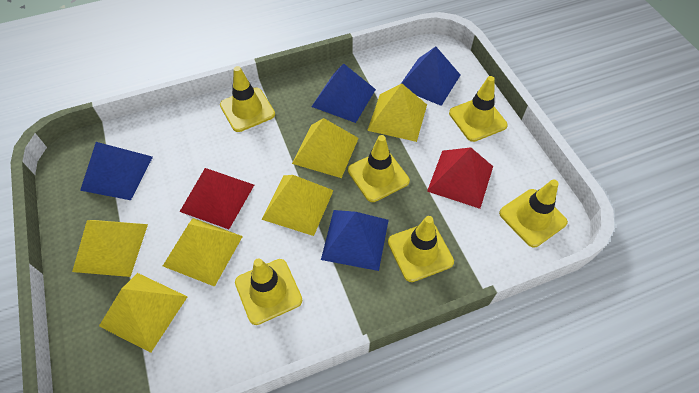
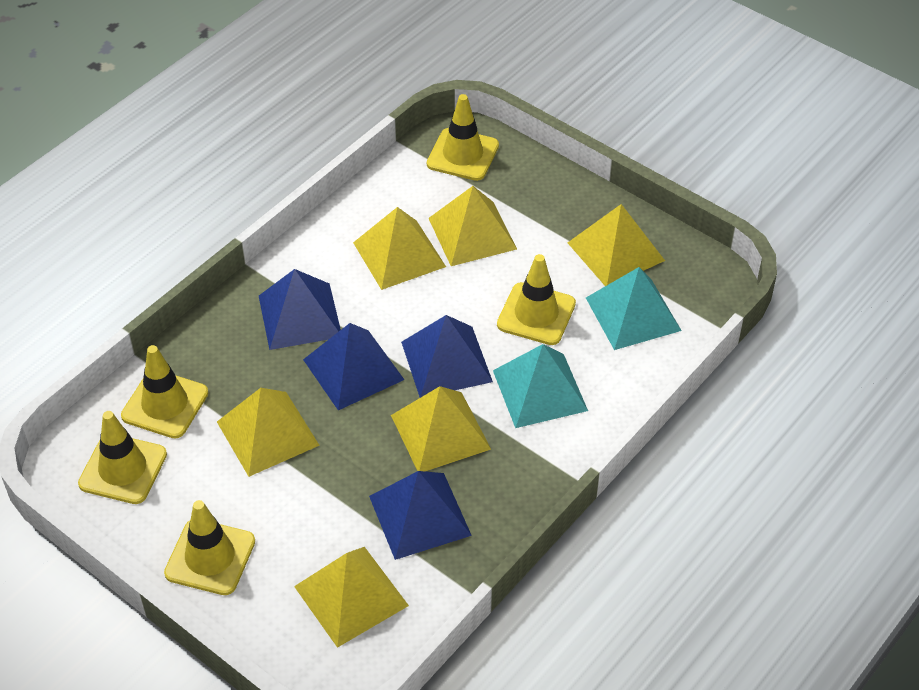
red pyramid: [180,168,254,229] [427,147,493,209] = 2 -> none = 0
turquoise pyramid: none = 0 -> [493,344,588,428] [586,267,682,350] = 2
yellow traffic cone: [220,66,275,132] [235,258,302,325] [348,135,410,202] [388,216,454,282] [449,76,508,142] [499,179,568,247] = 6 -> [78,411,167,504] [121,345,208,438] [164,500,255,595] [427,94,499,181] [497,254,576,345] = 5

